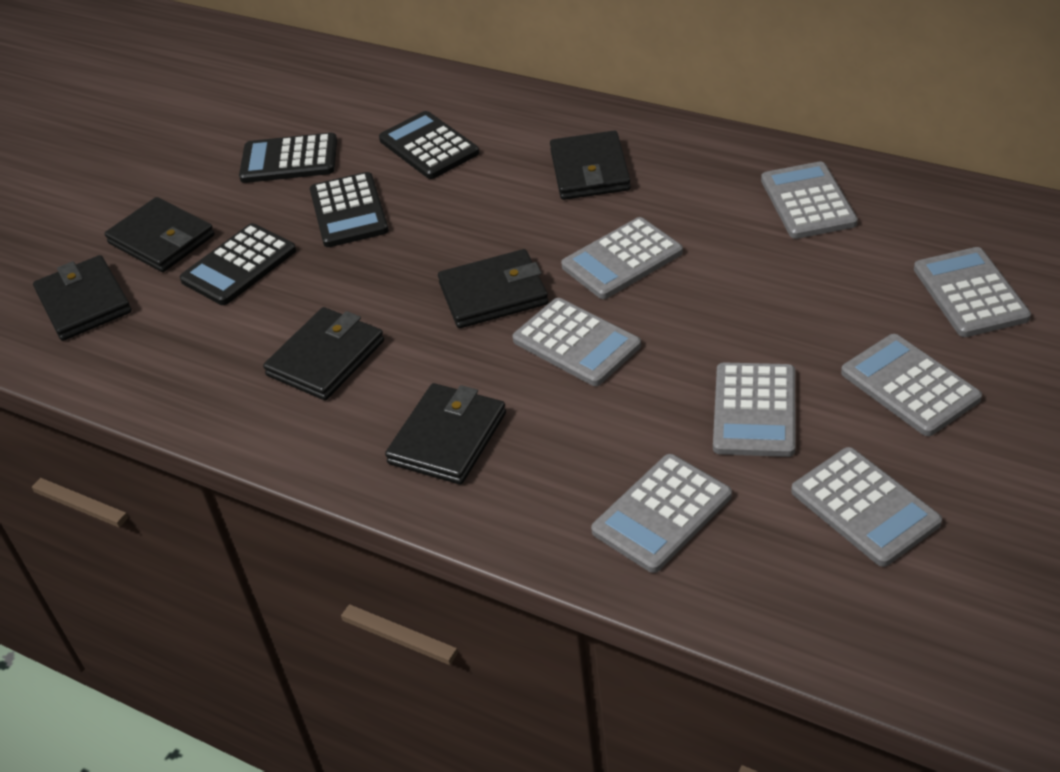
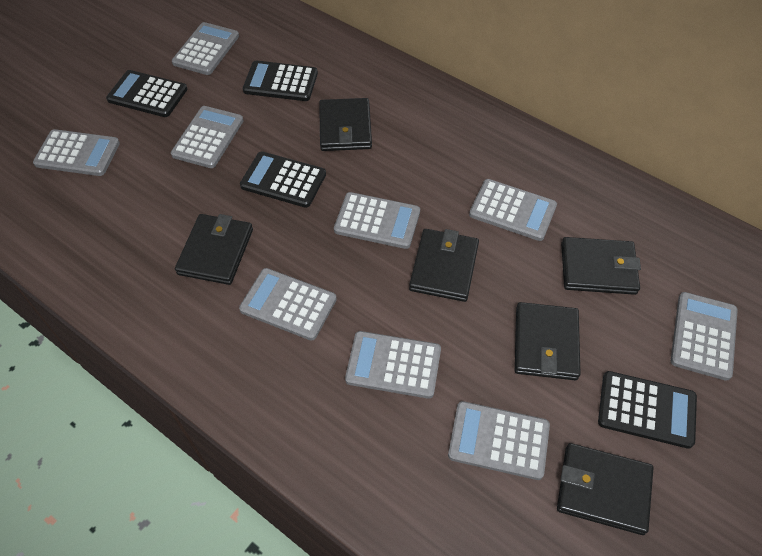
grey calculator: [512,298,641,386] [561,217,683,299] [591,454,732,573] [713,362,796,457] [761,161,858,239] [791,447,942,567] [841,334,982,436] [914,247,1031,337] = 8 -> [33,129,120,176] [171,106,244,168] [172,22,239,75] [239,268,337,341] [334,192,420,249] [345,331,441,399] [448,401,550,480] [469,179,557,241] [671,292,738,381] = 9

